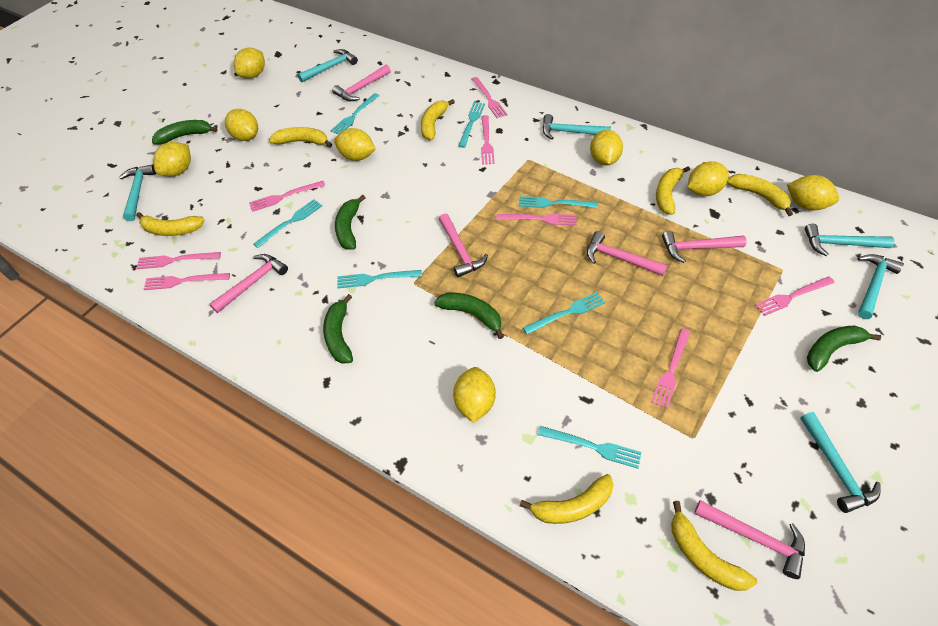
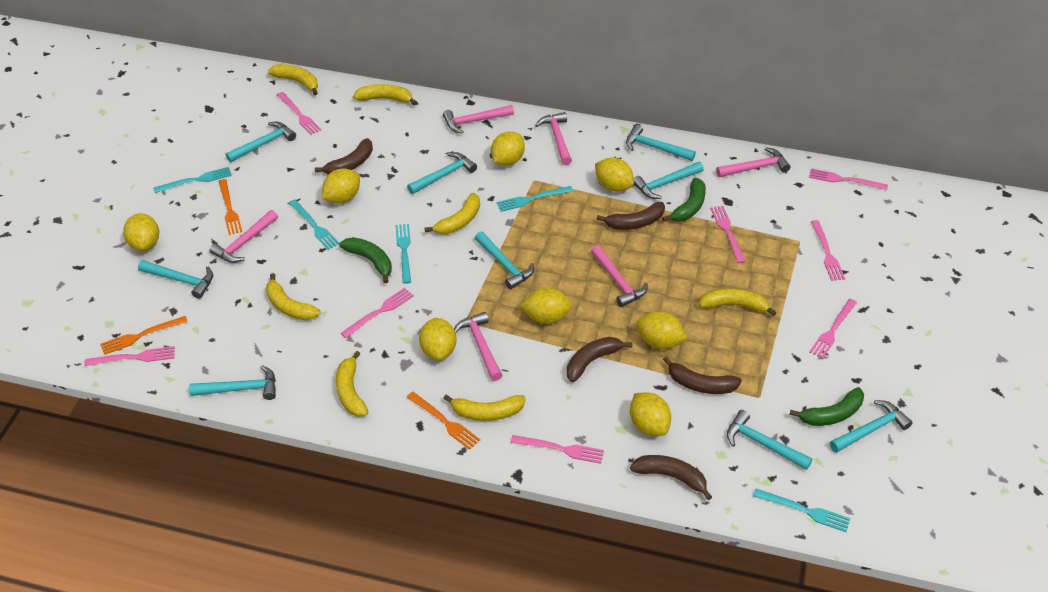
brown banana: none = 0 -> [315,138,373,175] [567,337,632,382] [597,202,665,230] [630,455,712,500] [663,357,742,394] = 5
green banana: [152,120,218,145] [323,294,353,364] [335,195,366,250] [434,293,504,339] [807,326,881,372] = 5 -> [339,237,392,283] [662,178,706,222] [790,387,864,426] = 3
orange fork: none = 0 -> [100,316,188,355] [218,179,242,235] [407,392,480,450] = 3
turquoise fork: [254,199,322,248] [330,93,379,134] [337,270,422,288] [458,102,485,148] [519,196,598,208] [523,292,605,334] [538,426,641,469] = 7 -> [153,167,232,193] [289,200,339,250] [396,224,411,284] [497,186,573,212] [753,488,850,532] = 5
turquoise hammer: [119,164,156,221] [298,49,358,82] [542,114,611,140] [800,412,880,513] [805,224,894,256] [858,254,904,319] = 6 -> [138,260,213,299] [189,365,276,400] [226,122,296,162] [407,152,477,194] [475,231,534,289] [626,124,696,161] [634,162,704,199] [727,410,813,470] [830,400,913,453] = 9

